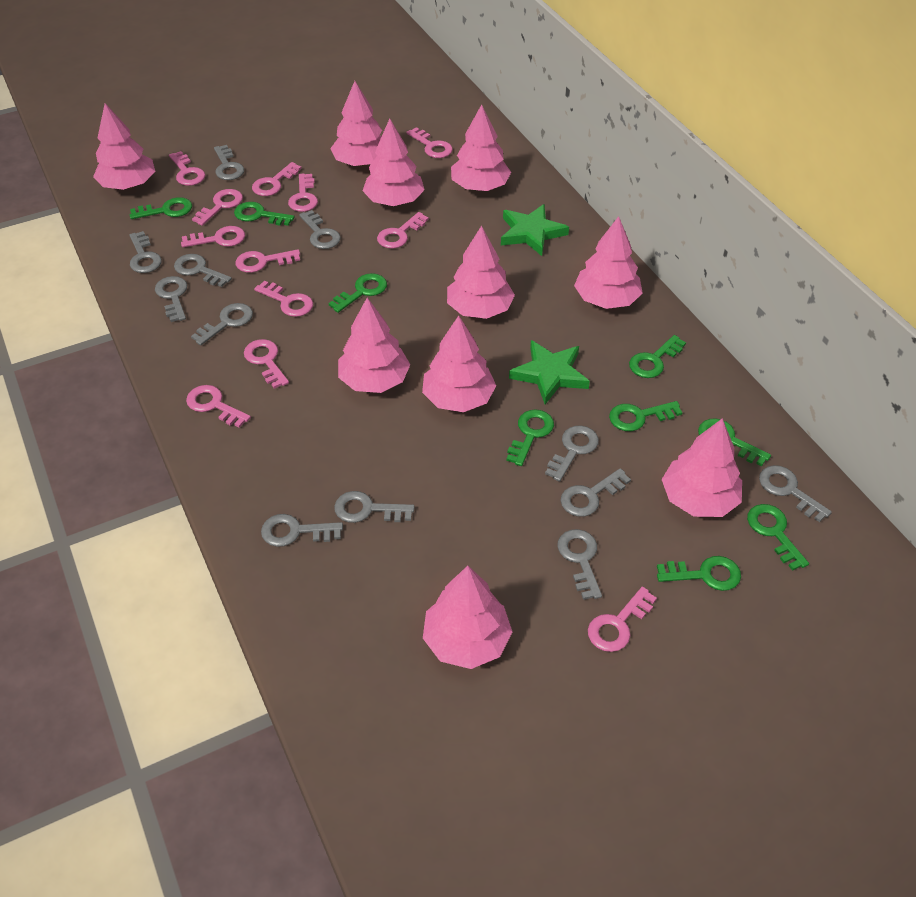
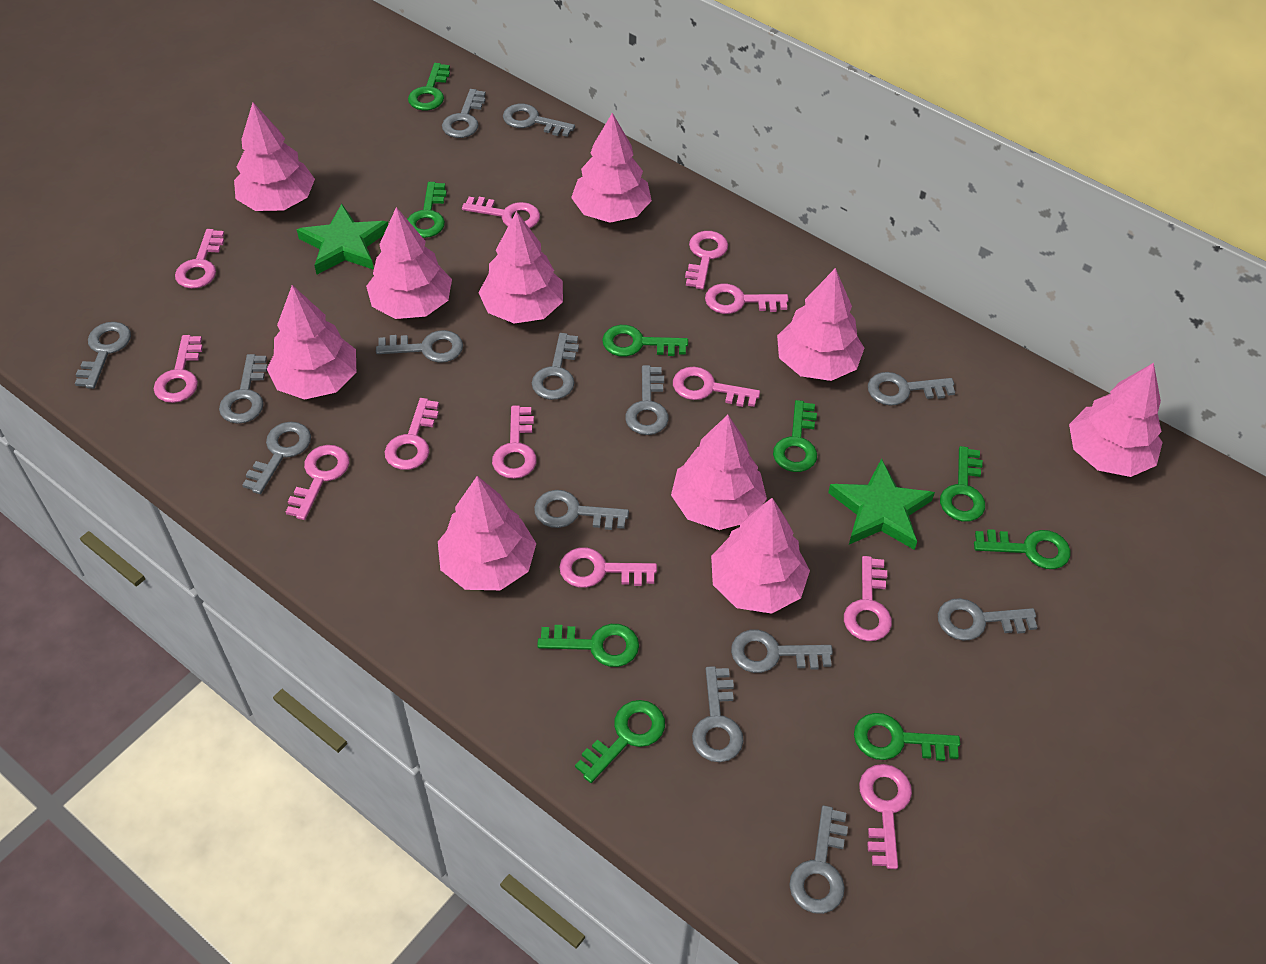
grey key: [130,231,162,273] [155,276,187,322] [174,254,232,287] [191,303,253,345] [214,145,244,180] [261,514,343,547] [299,210,341,249] [334,491,415,523] [545,426,599,482] [557,529,602,600] [560,468,631,517] [759,465,832,522] = 12 -> [75,322,131,389] [219,354,268,424] [242,422,311,494] [376,330,463,363] [442,89,486,138] [503,104,575,137] [532,333,579,400] [534,490,629,530] [625,365,669,435] [692,666,744,762] [731,630,833,673] [789,805,848,914] [868,372,955,406] [938,598,1038,641] = 14

